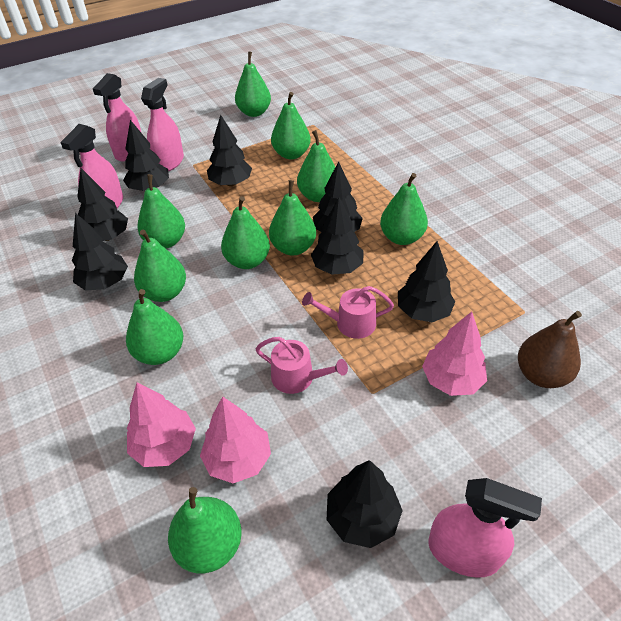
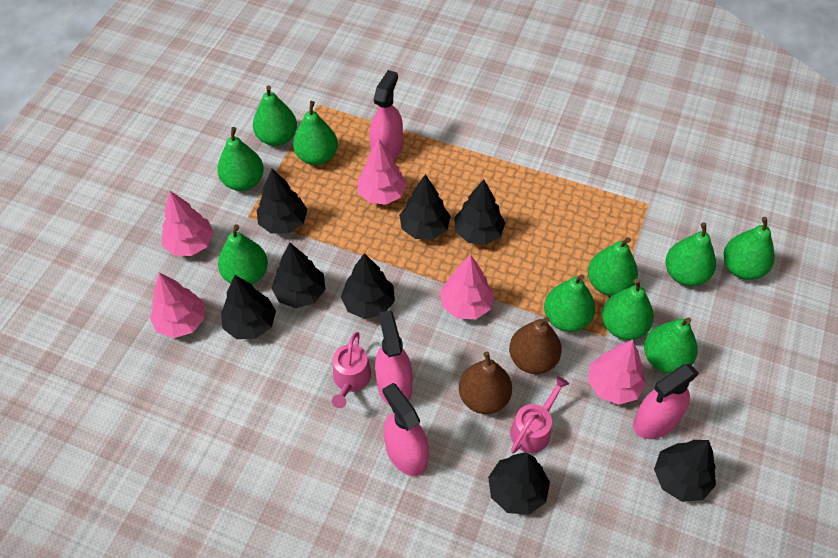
brown pear: [518,311,582,388] = 1 -> [459,351,512,414] [509,317,562,374] = 2
pink tree: [127,382,196,467] [200,396,271,483] [422,312,487,396] = 3 -> [150,273,205,338] [162,191,214,256] [357,139,407,205] [440,255,494,319] [588,340,646,405] = 5

